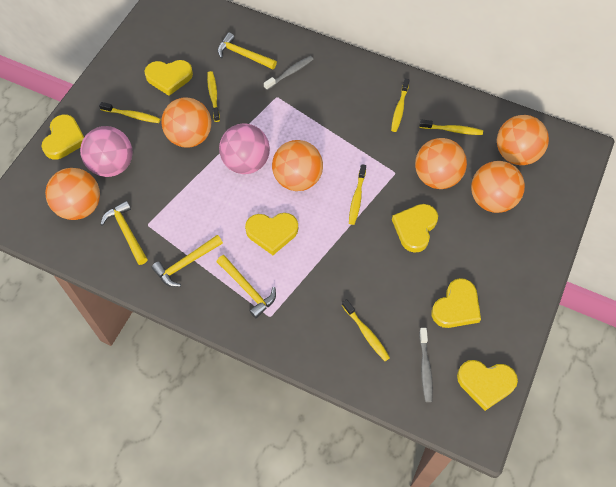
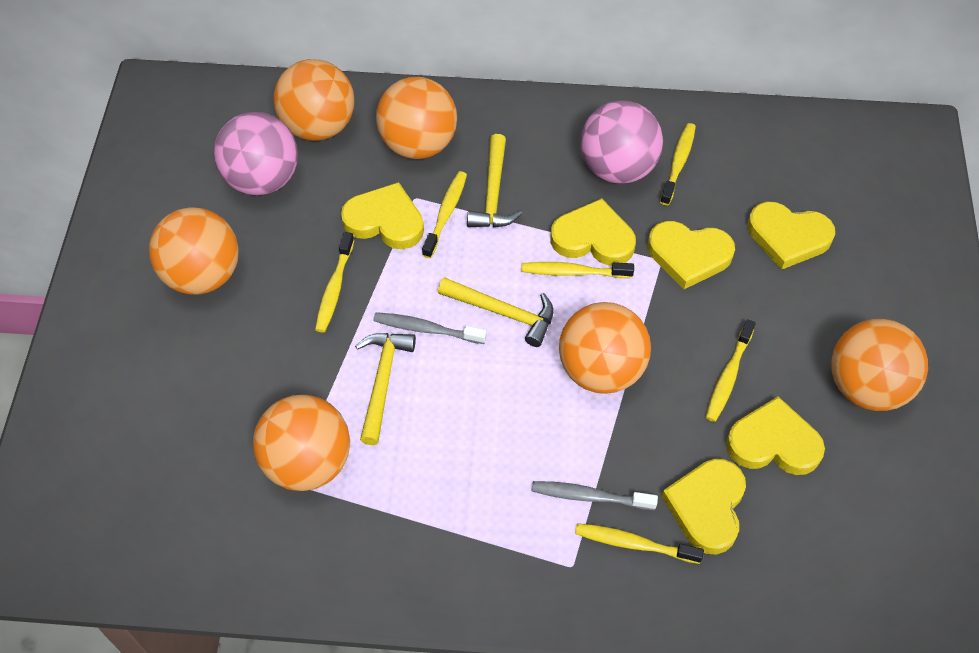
yellow hammer: [100,201,148,265] [152,235,223,287] [217,32,277,69] [217,255,276,318] = 4 -> [355,333,416,445] [438,277,554,347] [467,134,522,227] = 3

